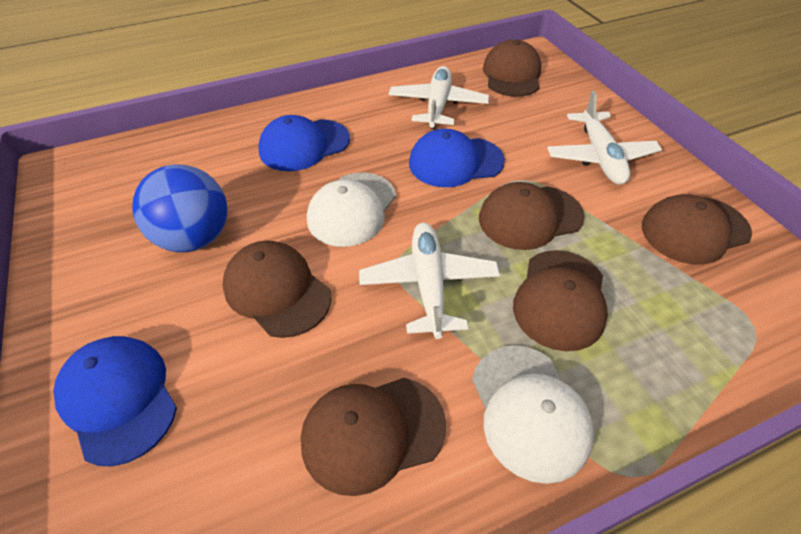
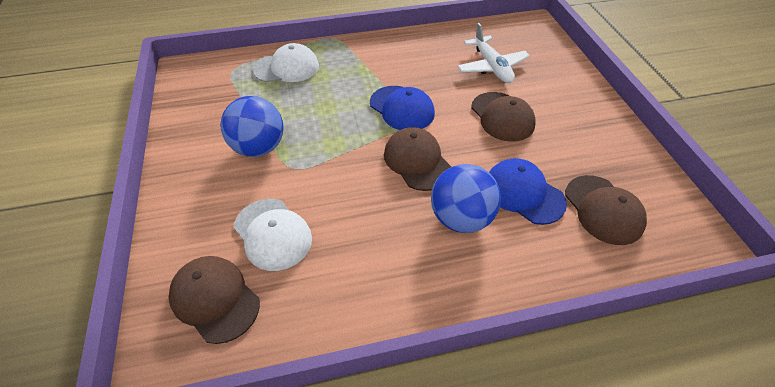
blue ball: [132,164,227,252] = 1 -> [220,96,283,157] [431,164,501,233] = 2
blue cap: [53,336,177,467] [258,115,350,171] [409,129,505,187] = 3 -> [370,86,435,130] [489,158,567,225] = 2
brown cap: [222,241,331,338] [301,378,446,496] [479,182,584,250] [483,39,541,97] [513,250,608,351] [642,194,752,265] = 6 -> [169,256,260,344] [384,127,451,191] [471,92,536,142] [565,175,647,245] = 4
white plane: [359,223,500,339] [389,66,489,129] [547,91,662,185] = 3 -> [457,23,530,83] = 1

